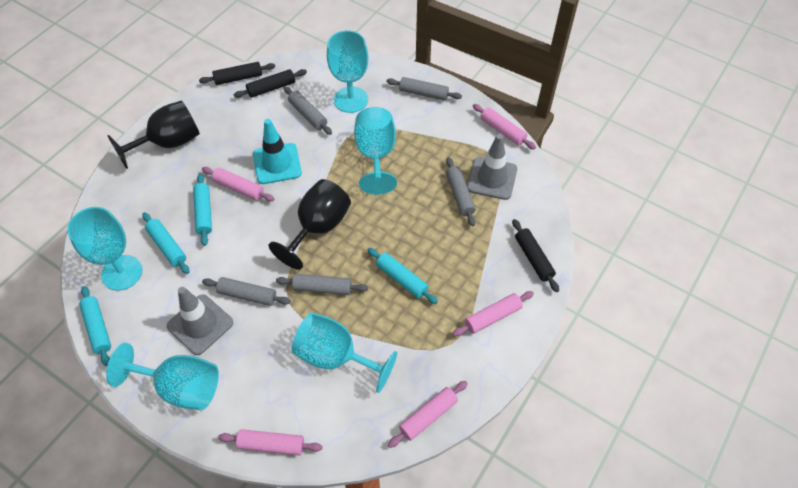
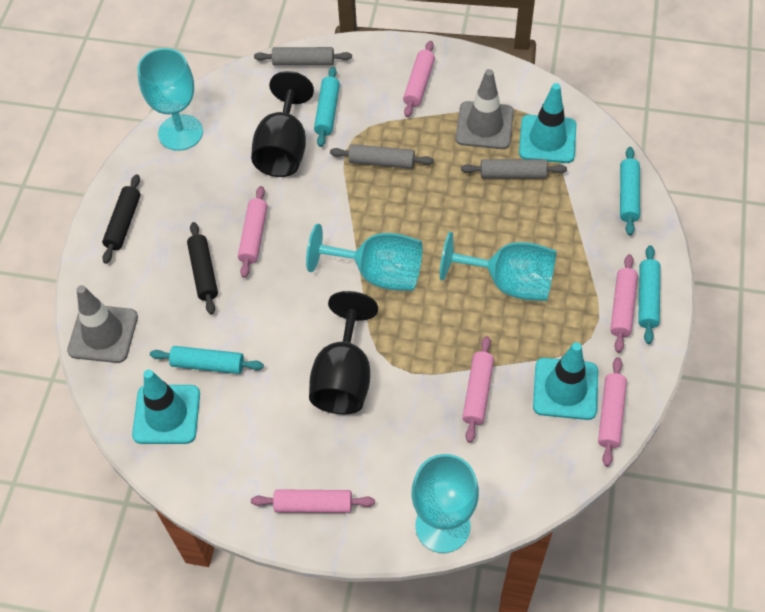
black rolling pin: [199,62,275,85] [233,69,307,98] [512,219,559,292] = 3 -> [102,174,141,264] [187,222,218,315] = 2
grey rolling pin: [202,277,291,306] [276,274,368,295] [284,86,332,135] [387,77,462,101] [446,157,475,226] = 5 -> [254,47,352,66] [330,144,434,169] [461,159,567,179] = 3
pink rolling pin: [202,167,275,201] [218,429,322,456] [388,381,468,448] [452,291,534,336] [473,104,536,150] = 5 -> [238,186,268,278] [251,489,375,513] [403,41,435,117] [462,336,494,443] [598,357,627,467] [610,254,638,353] = 6
turquoise goblet: [67,207,142,291] [106,343,219,410] [291,312,397,393] [327,30,369,113] [354,107,397,195] = 5 -> [137,48,203,151] [306,224,423,291] [411,454,479,553] [440,232,557,301] = 4
turquoise traffic cone: [253,119,302,184] = 1 -> [132,370,200,444] [519,83,576,163] [533,342,598,420] = 3

